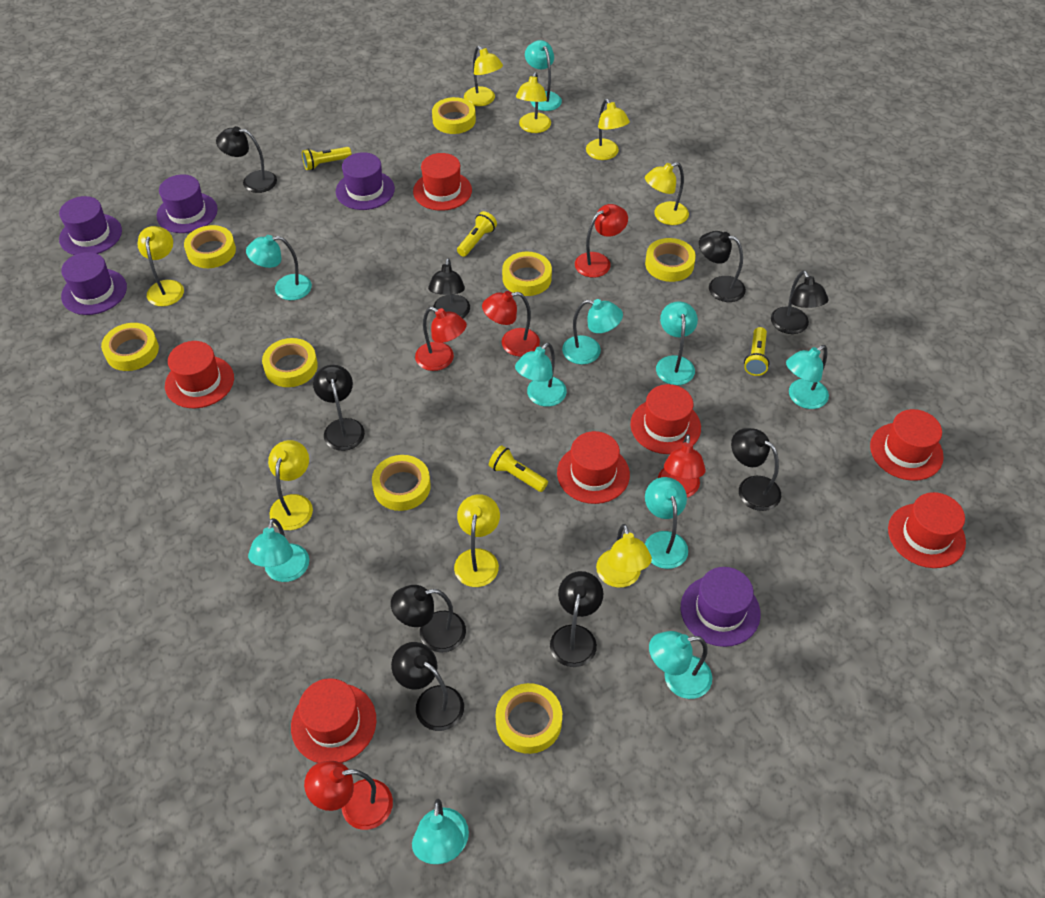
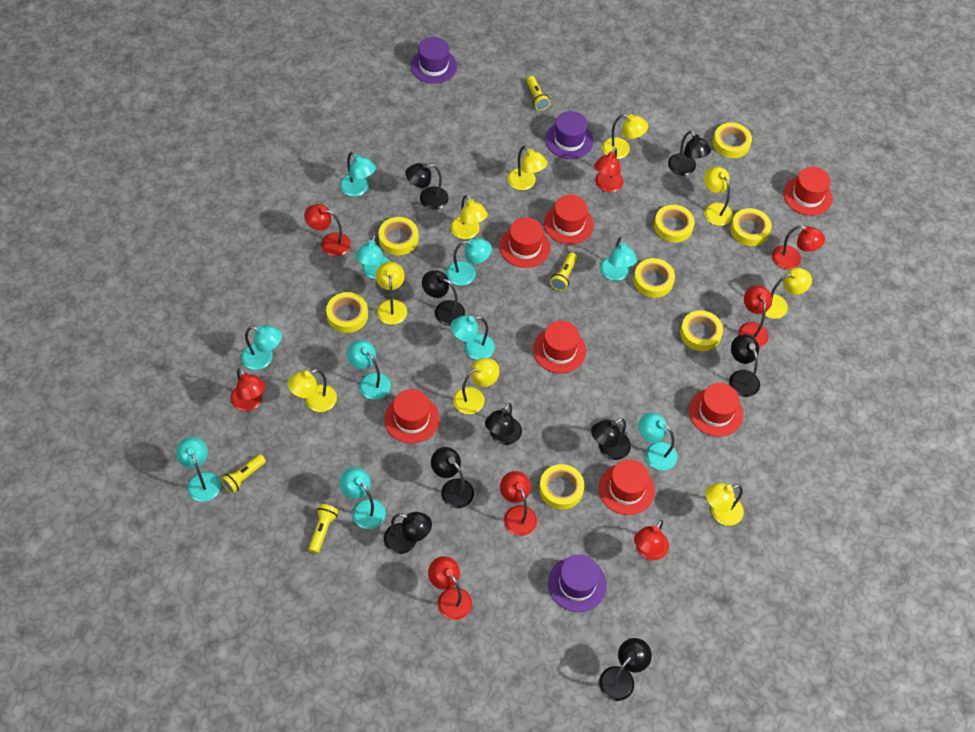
purple hat: [59,196,122,255] [61,252,127,315] [157,174,218,233] [336,152,395,210] [681,567,761,647] = 5 -> [411,37,457,84] [545,111,593,159] [548,554,607,612] = 3
red lamp: [304,761,393,830] [415,307,467,371] [482,291,540,357] [575,204,628,278] [658,434,706,497] = 5 -> [231,368,265,411] [304,204,351,257] [428,556,472,620] [500,471,537,536] [594,148,623,192] [634,520,669,560] [738,285,772,347] [772,225,825,269] = 8
yellow lamp: [138,226,184,306] [268,440,313,530] [454,494,500,587] [464,46,503,106] [516,72,551,133] [586,99,630,160] [596,524,652,588] [645,162,689,225] = 8 -> [287,369,337,412] [376,262,407,325] [451,195,488,239] [453,358,499,414] [507,145,547,190] [602,114,648,159] [704,166,733,226] [705,483,744,526] [762,268,812,319] = 9

